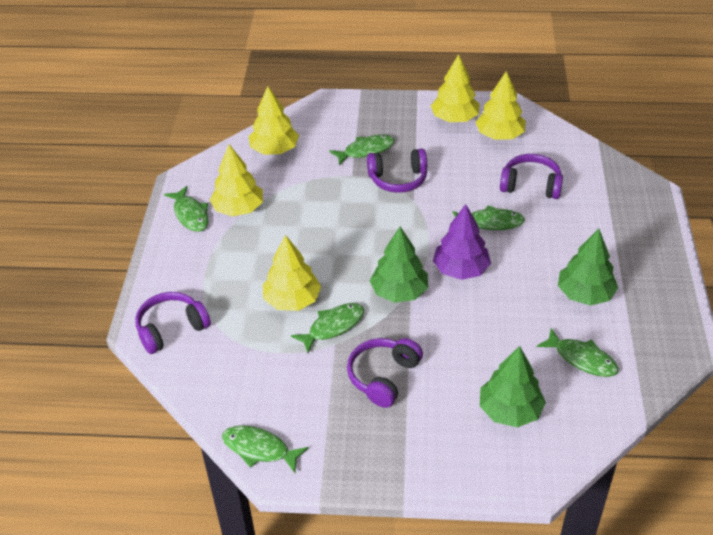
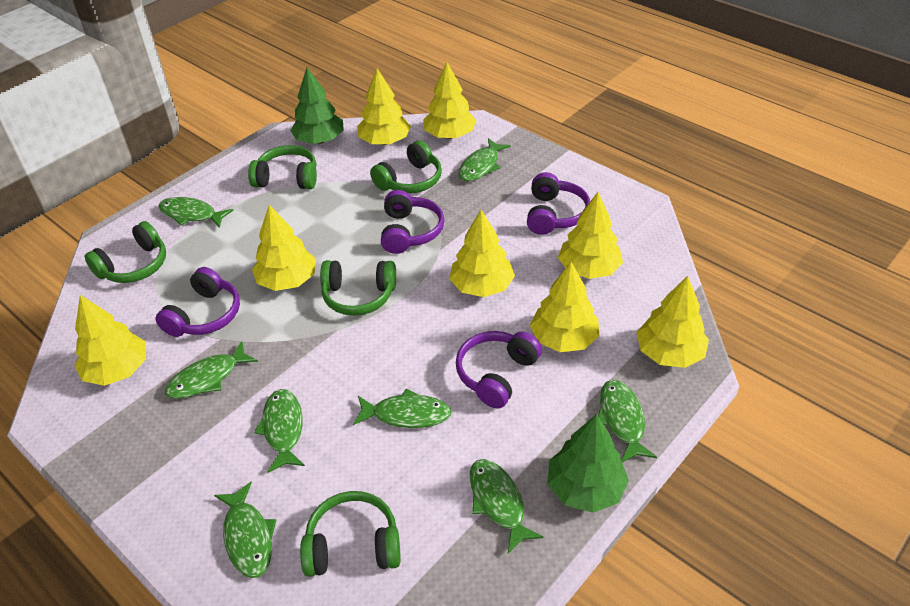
green fish: [164,186,209,232] [222,425,309,473] [291,303,364,353] [329,135,395,166] [452,205,525,230] [537,328,619,377] = 6 -> [158,197,233,228] [165,341,258,399] [214,482,277,578] [254,389,305,473] [353,388,452,428] [459,138,511,181] [470,459,543,553] [598,380,657,462] = 8
green headphones: none = 0 -> [84,221,166,283] [248,145,317,189] [300,491,401,577] [320,260,396,316] [370,140,442,193] = 5
green tree: [370,227,428,303] [480,346,546,427] [558,229,618,306] = 3 -> [290,67,344,144] [547,414,629,513] = 2
purple tree: [433,204,491,280] = 1 -> none = 0
yellow tree: [210,144,263,216] [249,86,299,155] [263,235,321,311] [431,54,480,122] [476,71,526,140] = 5 -> [74,295,146,386] [252,205,316,291] [357,68,411,145] [423,62,476,139] [449,210,515,297] [530,262,599,352] [558,192,623,279] [637,276,709,368] = 8

